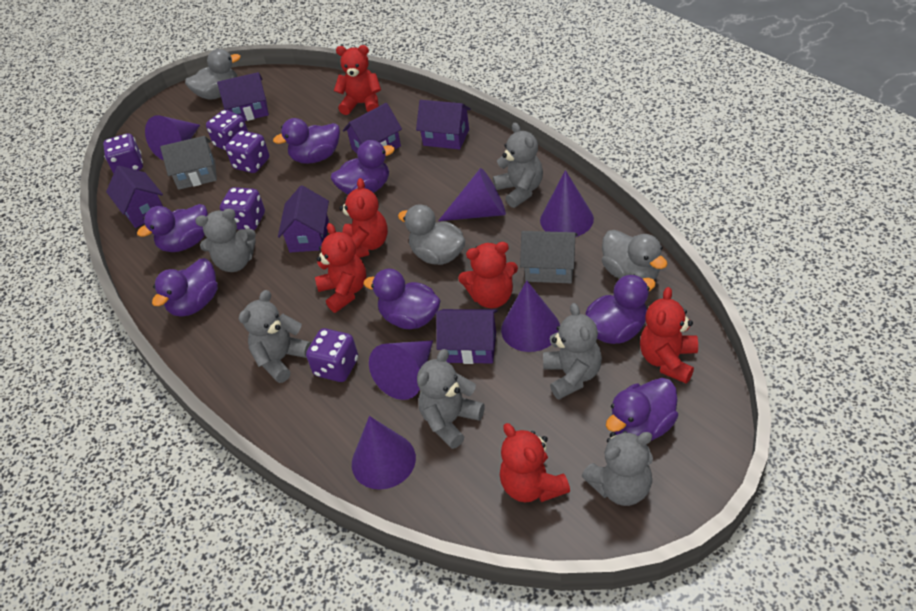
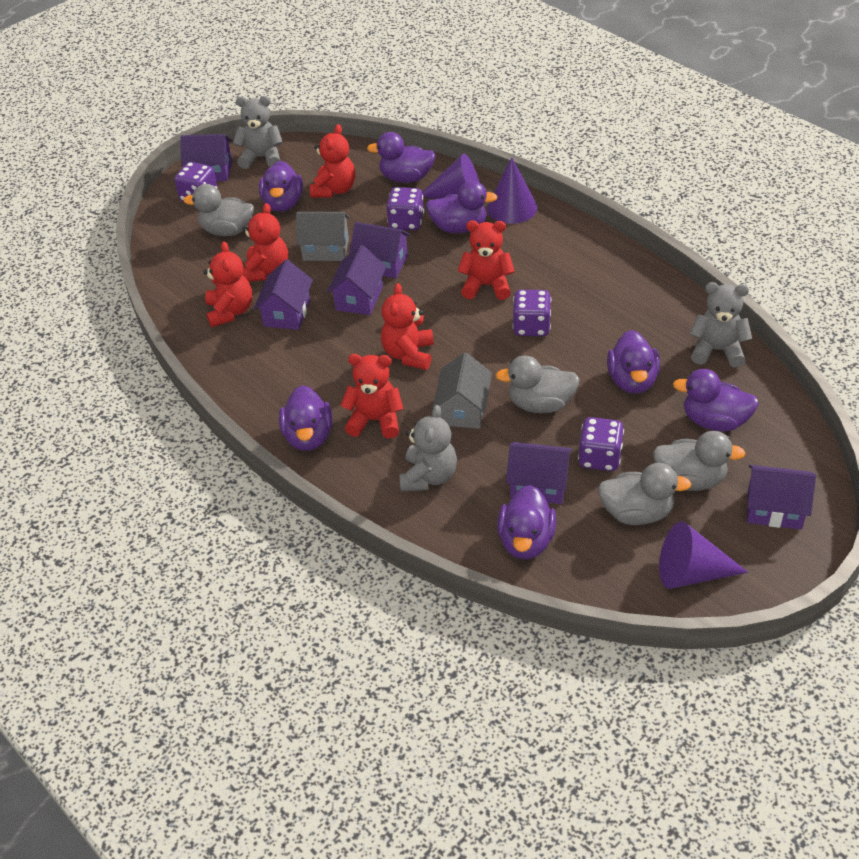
grey duck: [185,49,241,100] [398,204,465,265] [602,230,668,280] = 3 -> [183,184,254,236] [495,356,580,413] [598,463,691,525] [653,431,746,491] = 4
grey teddy bear: [195,209,256,272] [239,290,311,383] [417,349,485,449] [493,122,543,208] [543,303,602,399] [582,431,653,506] = 6 -> [233,96,283,169] [400,405,457,492] [690,282,752,367] = 3
purple cone: [145,115,200,160] [352,416,416,490] [369,340,433,400] [438,168,506,221] [501,280,560,352] [540,170,594,237] = 6 -> [422,154,480,199] [487,157,537,224] [659,522,748,589] = 3
purple dice: [103,133,143,174] [206,110,248,151] [220,187,265,230] [225,130,269,173] [306,328,358,382] = 5 -> [174,162,218,201] [386,187,424,230] [513,290,551,336] [578,417,624,471] = 4

